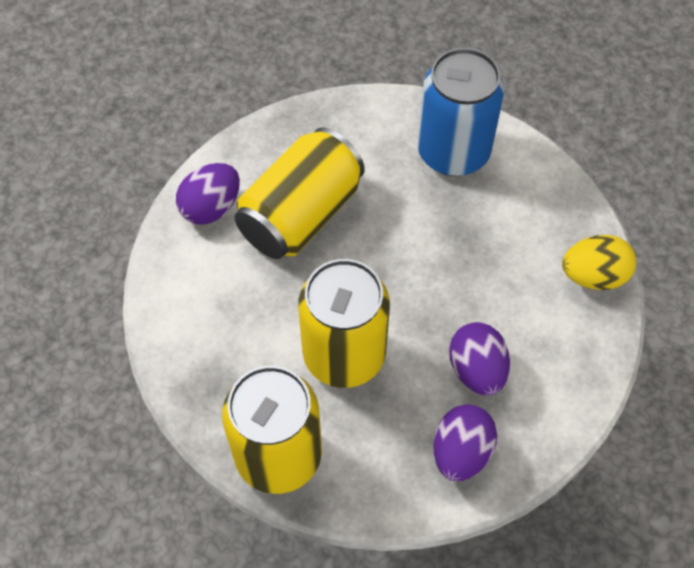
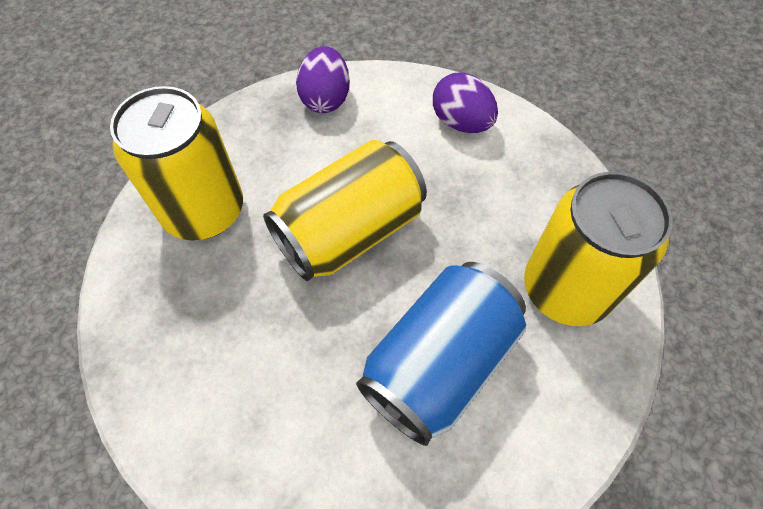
purple egg: [176,163,240,225] [434,404,497,481] [449,322,510,395] = 3 -> [296,46,350,113] [433,72,498,133] = 2
yellow egg: [562,235,636,290] = 1 -> none = 0

